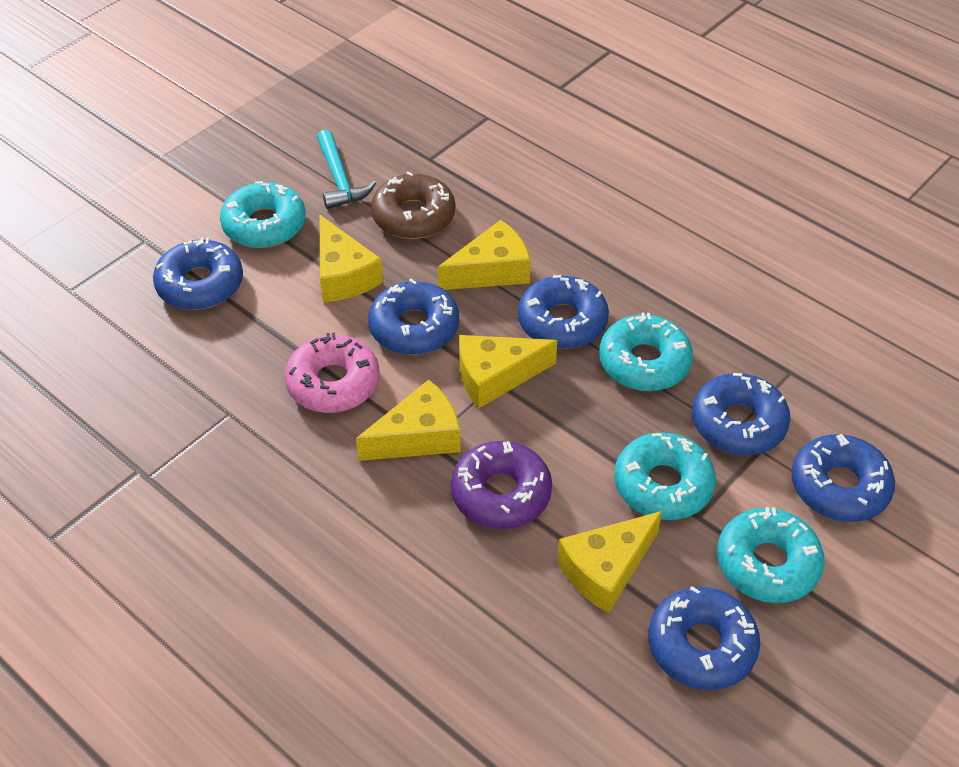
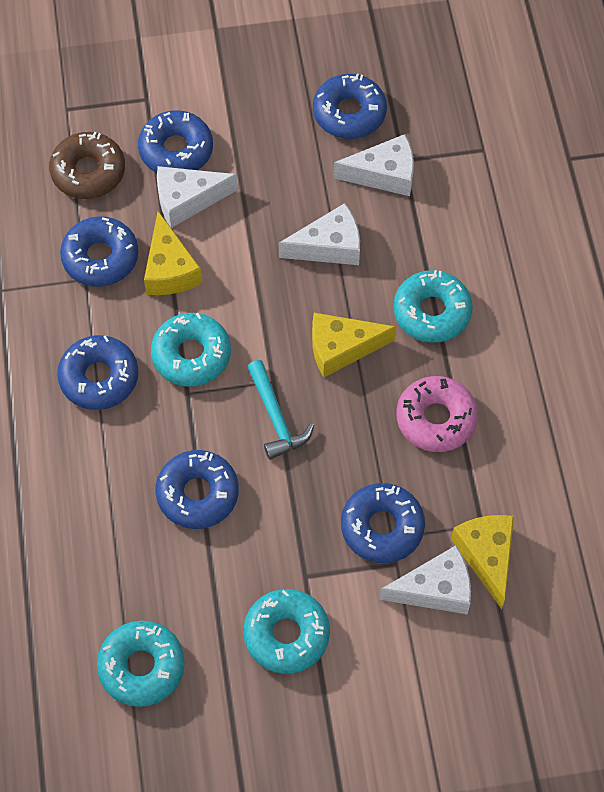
purple donut: [451,441,552,529] = 1 -> none = 0
white cheese: none = 0 -> [157,166,238,228] [279,203,360,265] [334,134,414,196] [379,546,471,614] = 4
yellow cheese: [320,215,383,302] [356,380,461,461] [438,220,531,290] [459,335,557,408] [557,511,662,613] = 5 -> [144,211,202,295] [312,313,396,377] [451,515,514,609] = 3

